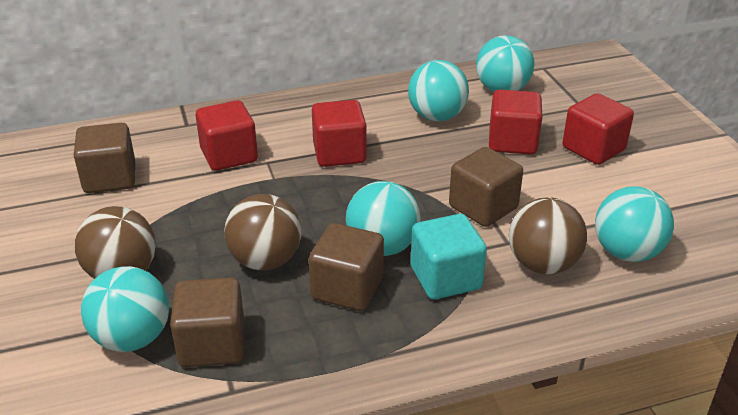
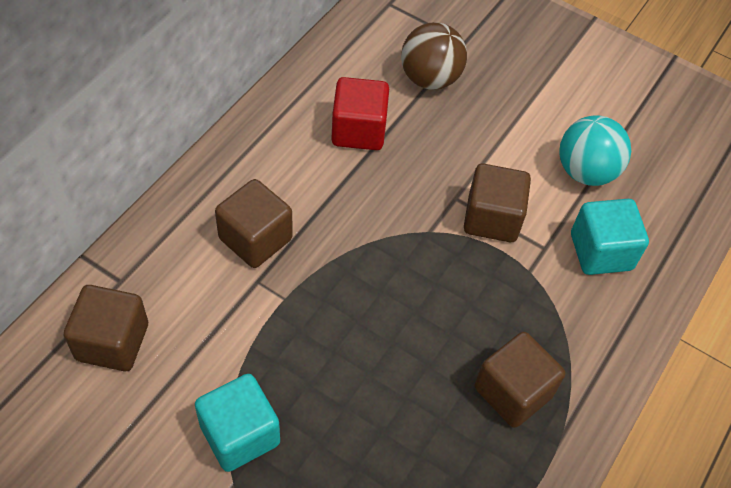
brown ball: [75,206,156,279] [224,194,301,270] [509,197,587,274] = 3 -> [401,22,467,90] = 1
red cube: [195,100,258,171] [312,100,367,167] [489,89,542,155] [562,93,634,165] = 4 -> [331,77,389,150] = 1
turquoise ball: [81,266,169,352] [346,181,421,256] [408,60,469,121] [476,35,535,92] [595,186,674,262] = 5 -> [559,115,631,186] = 1
turquoise cube: [411,214,487,300] = 1 -> [195,374,280,472] [571,199,649,275] = 2

